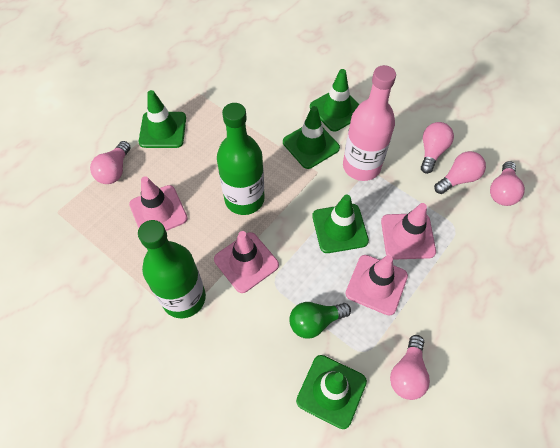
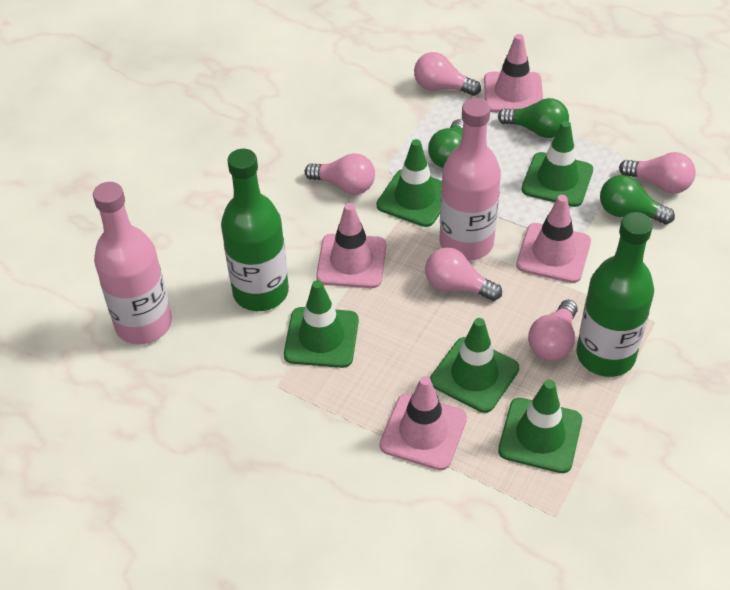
green light bulb: [290,302,351,339] = 1 -> [428,119,463,168] [498,98,569,138] [600,175,675,224] = 3
pink bottle: [343,65,396,181] = 1 -> [93,182,172,344] [439,98,501,261] = 2

